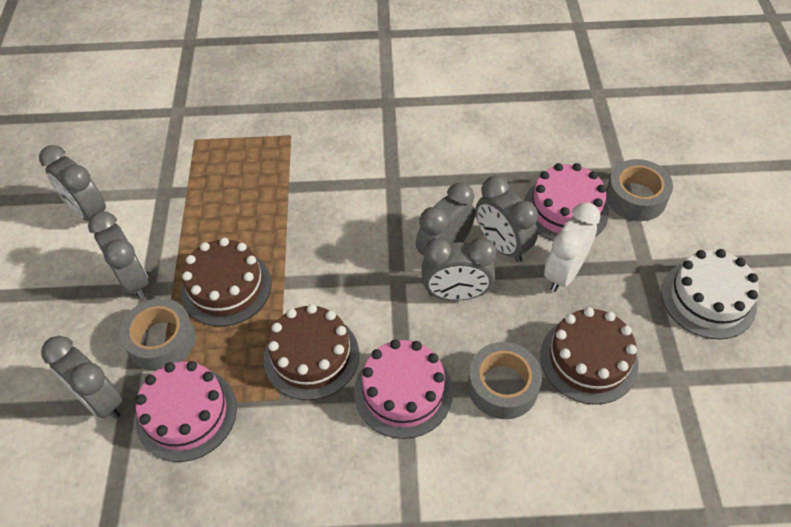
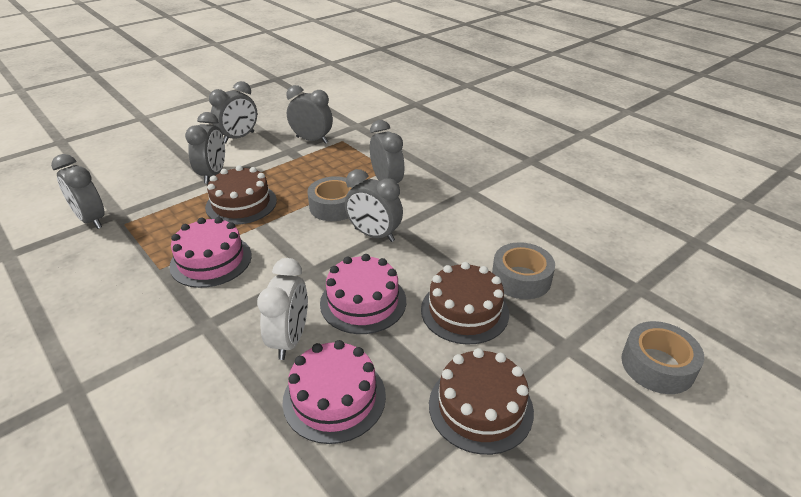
white cake: [661,249,759,339] = 1 -> none = 0

